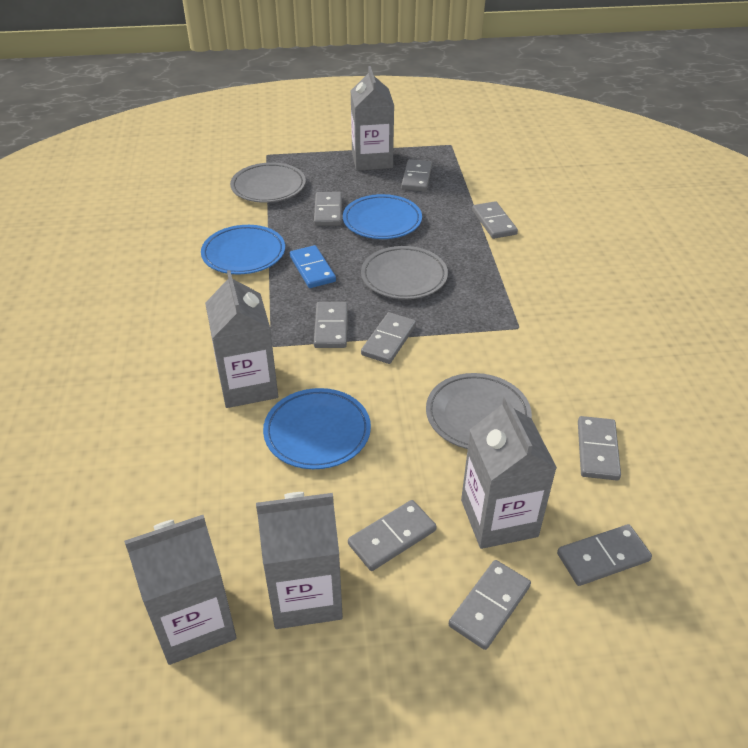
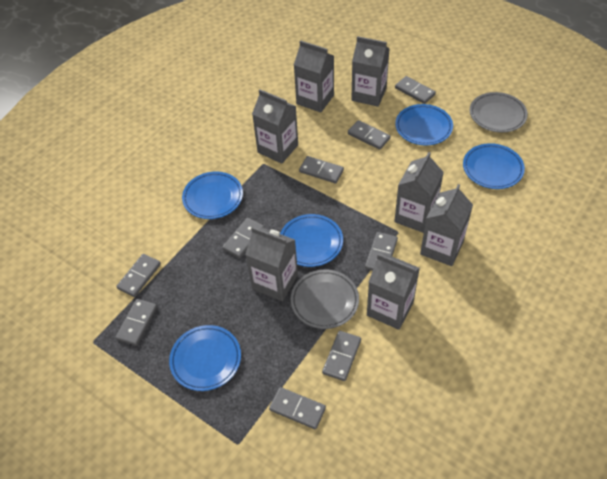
blue domino: [290,245,336,288] = 1 -> none = 0
blue plate: [201,225,285,274] [263,388,371,469] [343,194,422,239] = 3 -> [169,325,241,391] [182,172,243,219] [280,214,343,267] [395,104,453,146] [463,143,525,189] = 5
grey carton: [124,515,237,665] [205,270,278,408] [256,492,343,629] [351,66,394,171] [461,396,557,549] = 5 -> [245,227,298,301] [252,89,298,164] [294,40,334,113] [352,36,390,107] [367,253,420,330] [394,152,444,233] [420,184,473,266] = 7
grey plate: [230,162,306,203] [361,246,448,299] [426,373,532,449] = 3 -> [291,269,359,329] [470,92,528,133] = 2

